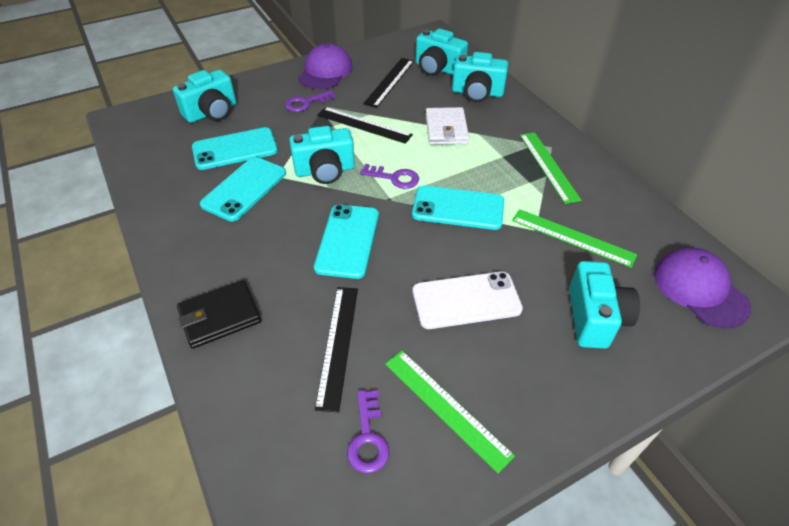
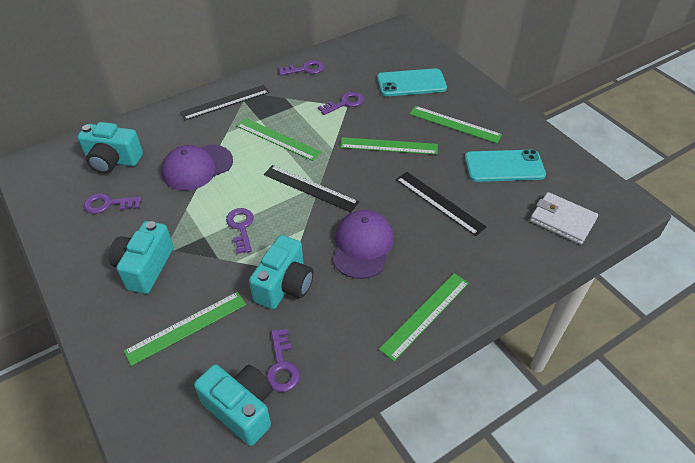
black wallet: [177,280,261,349] = 1 -> none = 0
green ruler: [385,351,515,473] [512,209,637,268] [520,132,581,204] = 3 -> [124,292,246,366] [236,118,322,161] [340,137,438,155] [379,273,469,361] [410,106,502,143] = 5
purple key: [285,90,336,112] [347,390,389,473] [360,164,419,189] = 3 -> [84,193,142,214] [226,208,254,254] [266,329,300,392] [278,60,324,76] [318,92,364,115] = 5
turquoise camera: [173,70,236,123] [289,126,355,184] [416,29,468,76] [452,52,508,102] [569,261,640,349] = 5 -> [77,122,143,174] [109,221,174,294] [194,364,273,446] [249,235,314,309] = 4
turquoise phone: [192,127,278,170] [200,157,286,222] [314,205,379,279] [412,186,504,230] = 4 -> [377,68,447,96] [465,149,546,182] = 2
white phone: [413,271,523,329] = 1 -> none = 0

